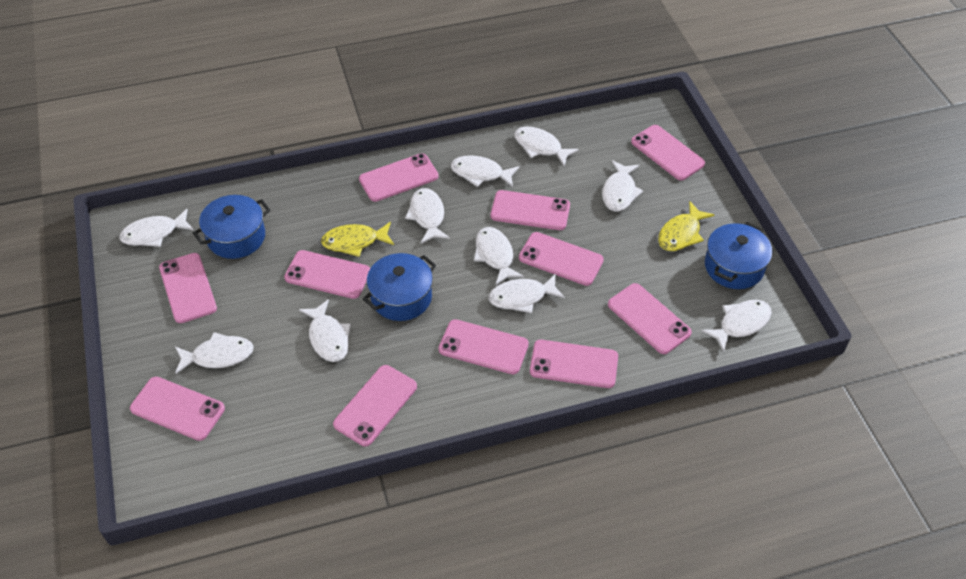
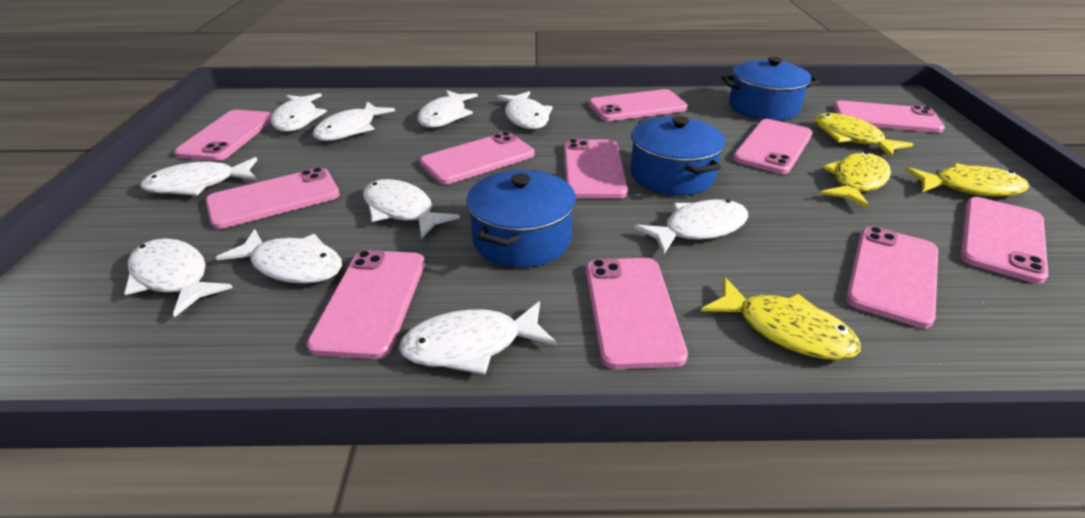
yellow fish: [321,222,394,257] [658,201,714,251] = 2 -> [701,277,861,360] [814,113,913,157] [820,152,891,209] [905,163,1029,196] = 4

